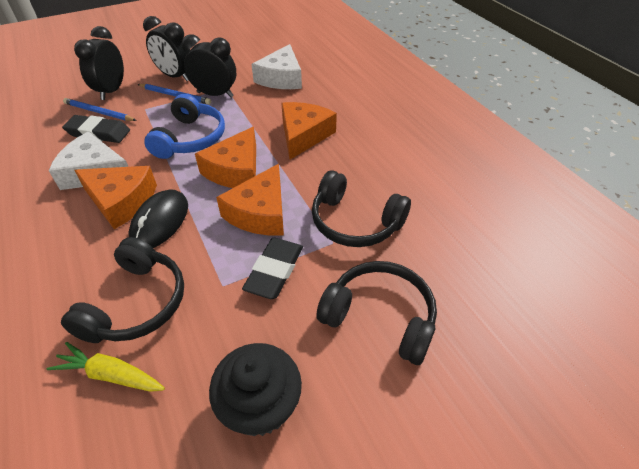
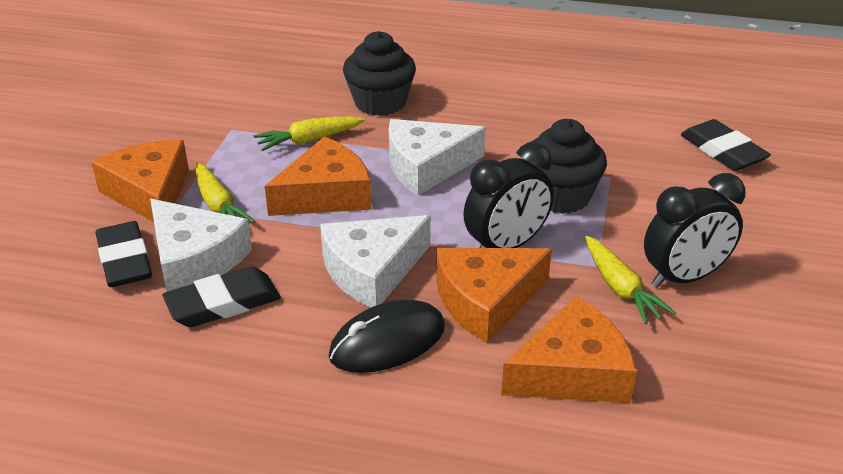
black clock: [74,26,124,100] [143,16,190,81] [181,34,236,97] = 3 -> [463,142,554,248] [644,173,746,288] = 2
black cupcake: [209,343,302,436] = 1 -> [343,31,416,116] [531,119,607,214] = 2
black eraser: [62,115,130,143] [242,238,303,299] = 2 -> [95,221,152,287] [162,266,281,327] [681,119,771,171] = 3
black headphones: [61,237,184,343] [312,170,411,247] [316,261,437,365] = 3 -> none = 0
blue headphones: [144,94,225,159] = 1 -> none = 0
blue pencil: [63,98,137,121] [137,84,211,104] = 2 -> none = 0
white cheese: [49,132,128,190] [252,44,302,89] = 2 -> [150,199,252,292] [320,215,431,307] [389,119,486,195] = 3
yellow carrot: [47,342,165,392] = 1 -> [196,163,255,223] [253,116,365,151] [585,236,676,324] = 3

